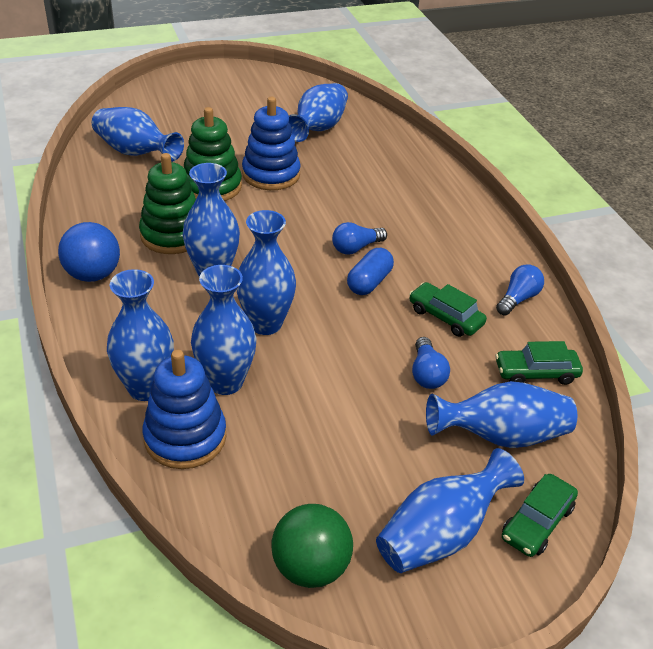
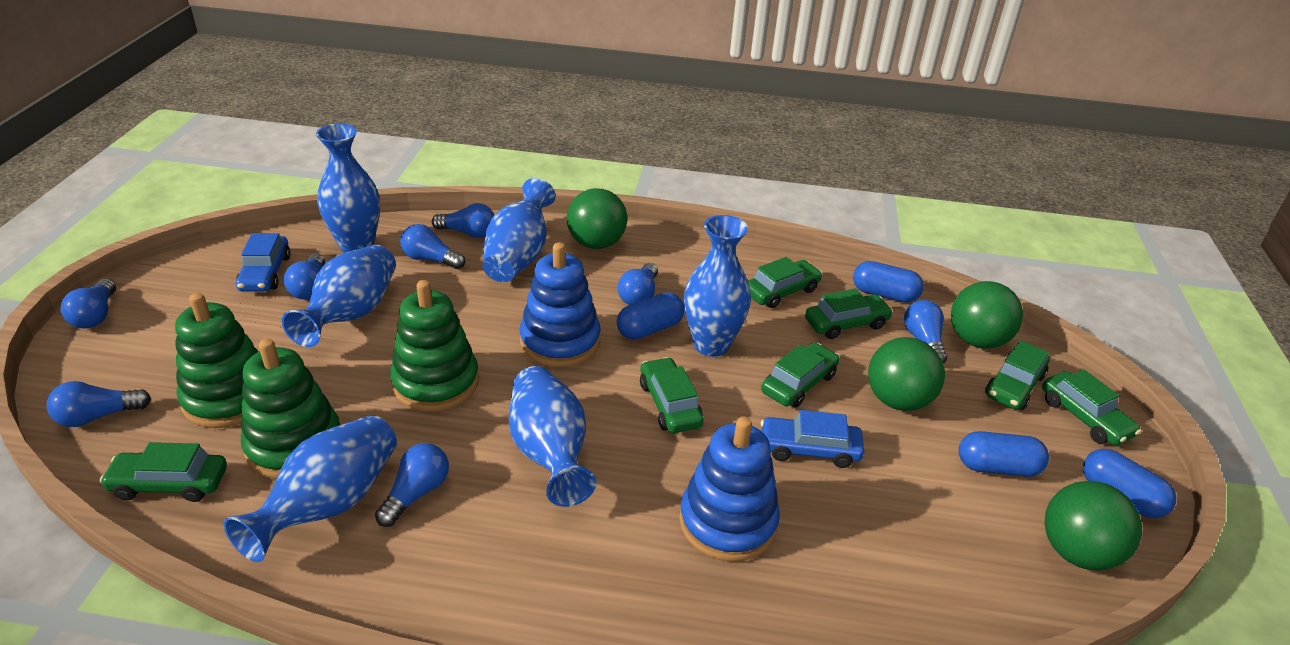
blue ball: [58,222,120,282] = 1 -> none = 0
blue capsule: [347,248,394,295] = 1 -> [617,292,685,340] [853,261,924,303] [959,431,1049,477] [1083,449,1176,518] = 4
blue car: none = 0 -> [236,233,291,292] [761,410,864,468] = 2
blue light bulb: [332,222,387,255] [412,337,450,389] [496,264,544,316] = 3 -> [47,381,151,427] [61,279,116,329] [284,253,325,299] [375,443,449,527] [400,224,465,269] [432,203,494,238] [618,263,658,305] [904,300,947,364] = 8
blue vase: [92,107,184,162] [107,269,174,401] [183,163,240,277] [191,265,256,395] [237,210,296,335] [289,83,348,142] [376,448,524,573] [426,381,577,448] = 8 -> [224,415,397,562] [282,245,396,347] [316,124,380,253] [482,178,556,282] [509,366,596,507] [684,215,751,357] = 6
green ball: [271,504,353,588] = 1 -> [567,188,627,249] [868,337,945,411] [951,281,1023,348] [1045,481,1142,571] = 4
green car: [409,282,487,337] [495,341,583,385] [502,474,578,557] = 3 -> [100,442,227,502] [640,357,704,433] [748,257,823,308] [761,342,840,408] [805,288,893,339] [985,340,1050,410] [1042,370,1141,446] = 7
green stacking toy: [139,153,196,254] [184,107,242,201] = 2 -> [175,293,258,428] [241,338,340,479] [390,280,479,411] = 3

